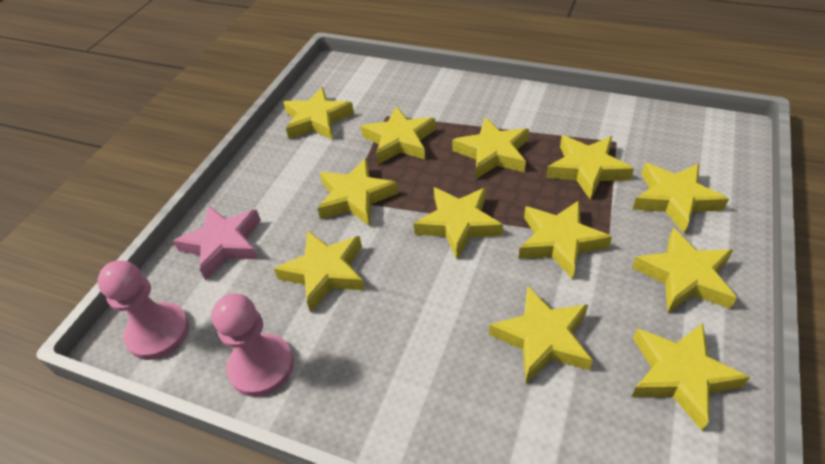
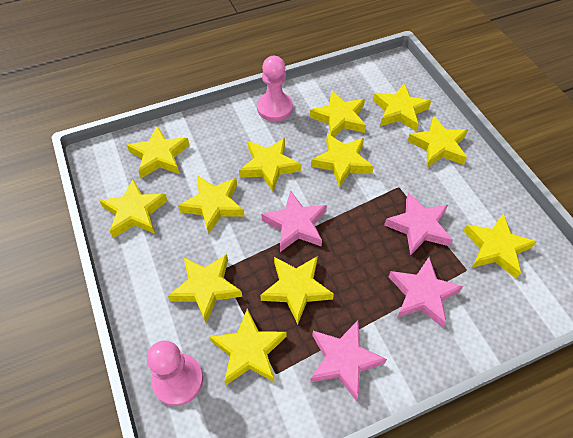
pink star: [173,206,261,280] = 1 -> [261,190,327,252] [310,321,387,401] [384,193,453,256] [389,257,463,328] = 4

